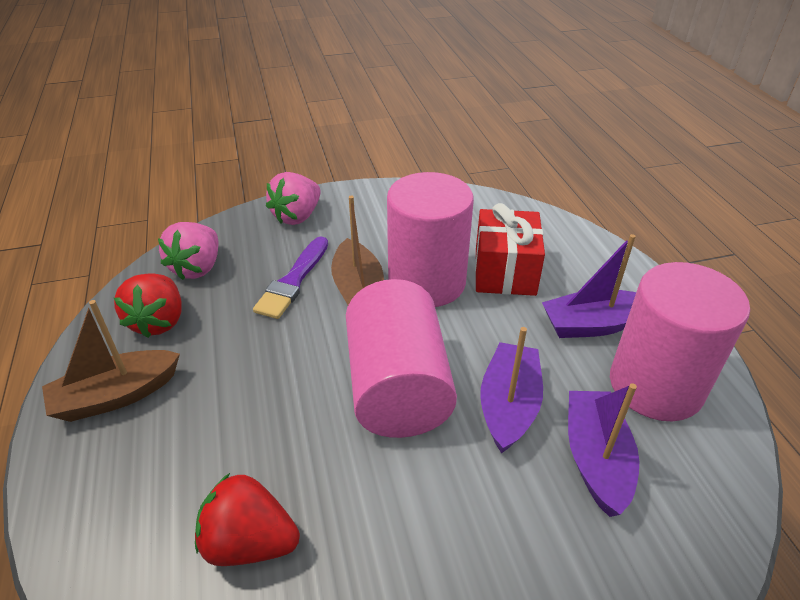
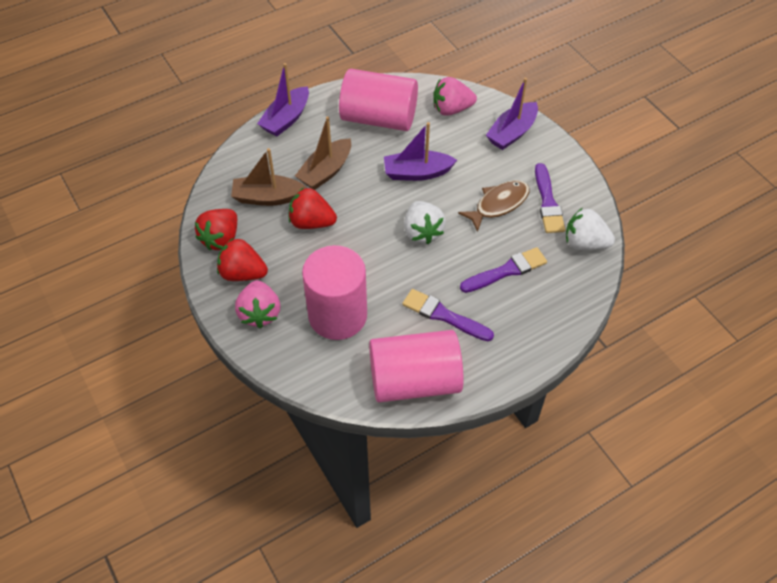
brown fish: none = 0 -> [458,180,530,232] = 1
purple brush: [253,237,328,319] = 1 -> [402,289,494,341] [460,247,547,293] [535,163,565,233] = 3
red gift: [475,203,545,296] = 1 -> none = 0
red strawberry: [114,273,182,338] [195,473,300,566] = 2 -> [195,209,237,251] [217,238,268,281] [289,187,337,229] = 3
white strawberry: none = 0 -> [404,201,446,244] [566,208,615,250] = 2

